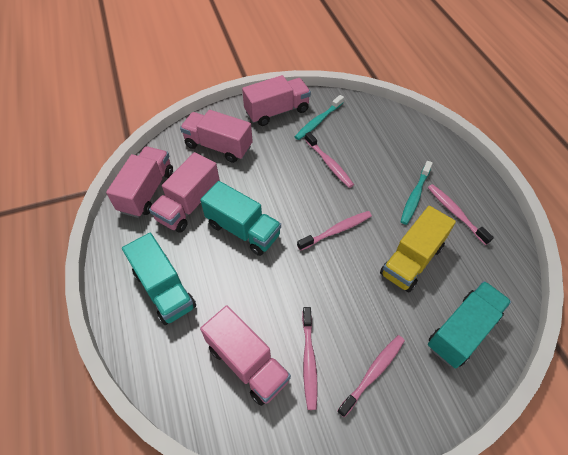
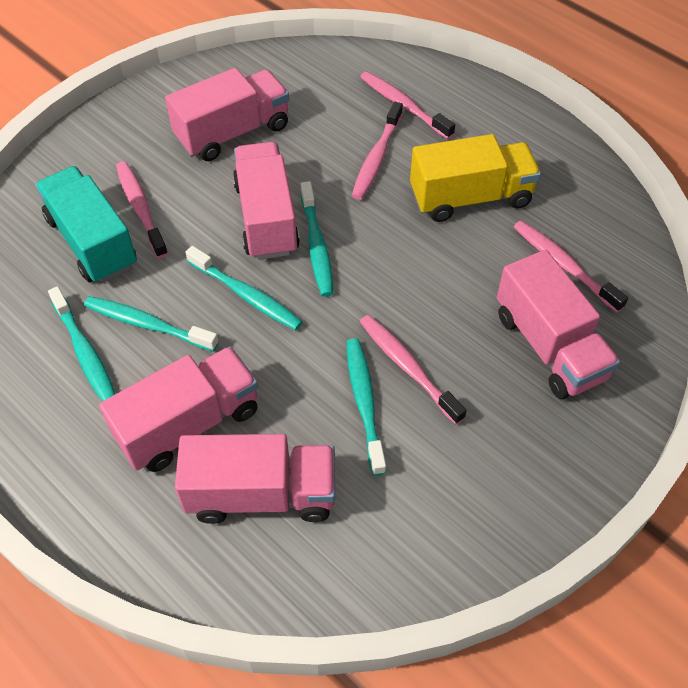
turquoise toothbrush: [295,95,344,140] [400,161,433,225] = 2 -> [48,286,115,401] [84,296,219,351] [185,246,302,330] [301,181,333,297] [346,338,386,476] = 5
turquoise truck: [122,233,196,325] [200,181,281,256] [428,281,511,369] = 3 -> [35,166,137,283] = 1

